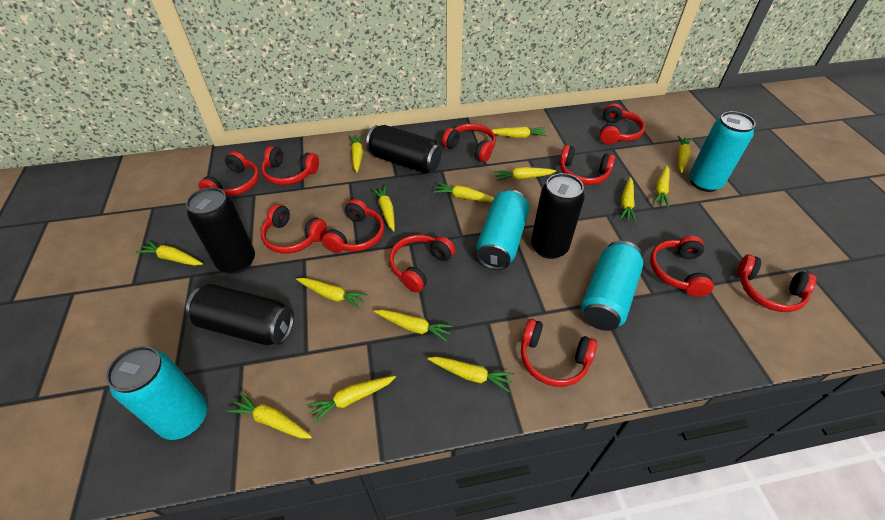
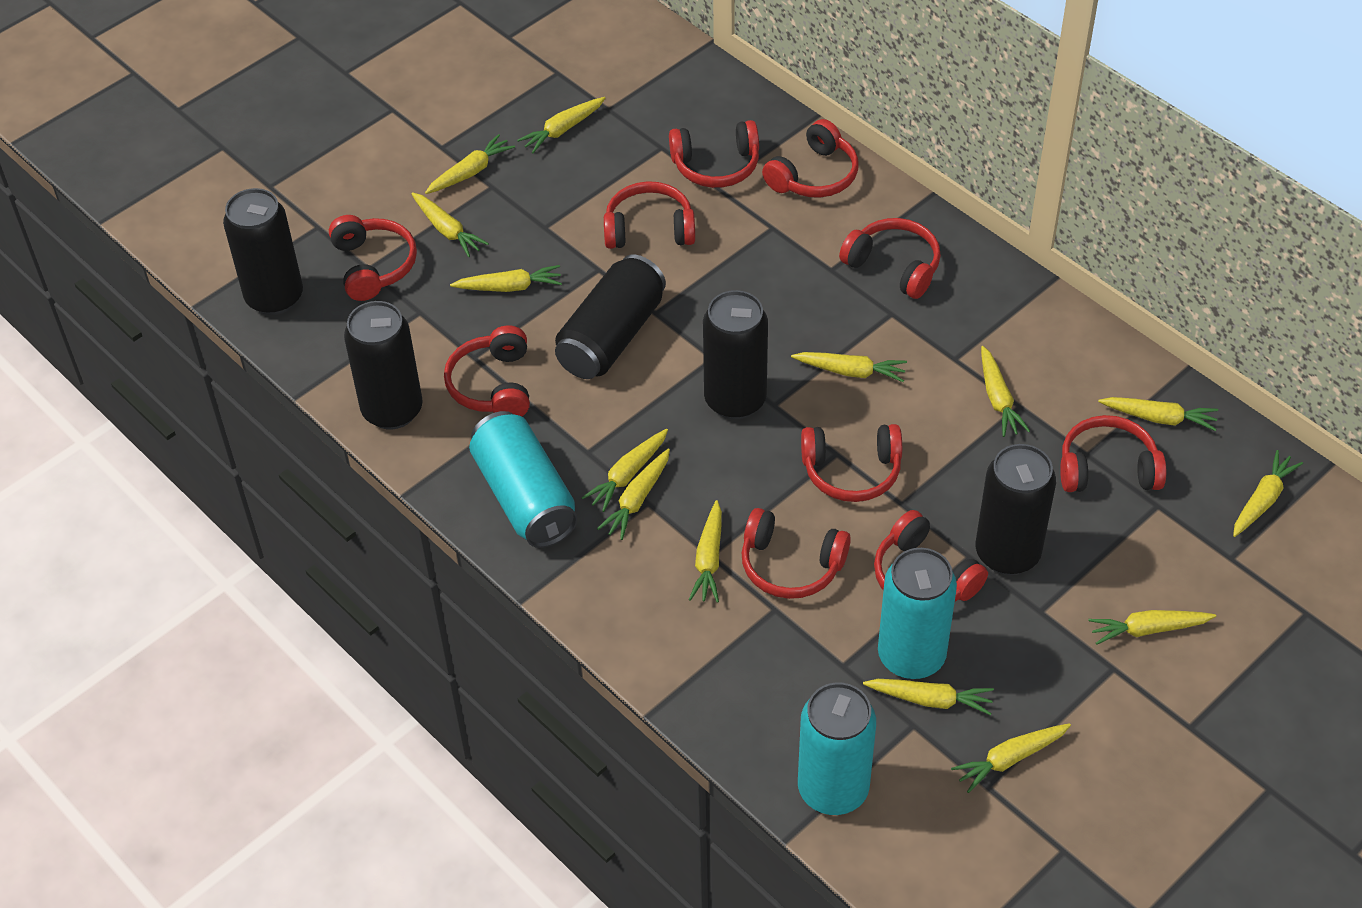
black can: [186,187,255,274] [186,284,294,345] [366,125,442,173] [531,173,585,259] = 4 -> [223,188,303,315] [344,301,423,430] [555,254,666,379] [703,290,768,419] [976,444,1056,575] = 5
red headphones: [198,151,259,196] [261,146,319,185] [261,204,327,254] [322,199,384,253] [389,235,455,292] [442,123,496,162] [521,319,597,387] [560,145,615,185] [600,103,645,144] [650,236,714,297] [737,254,817,312] = 11 -> [329,215,417,301] [444,325,530,417] [604,181,695,249] [669,120,759,188] [742,508,851,599] [762,119,858,198] [801,424,902,502] [839,218,941,299] [874,510,988,602] [1060,415,1166,492] = 10
turquoise can: [106,346,207,440] [476,190,530,270] [581,241,643,331] [689,111,755,192] = 4 -> [469,411,578,548] [798,682,876,815] [878,548,957,679] = 3

